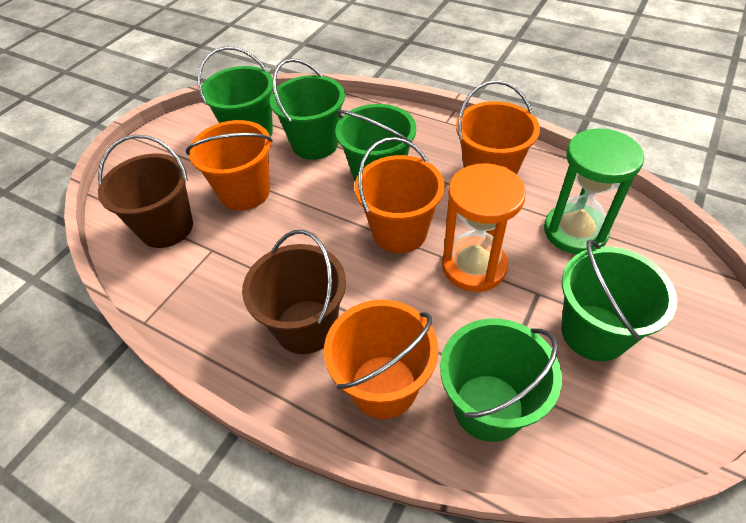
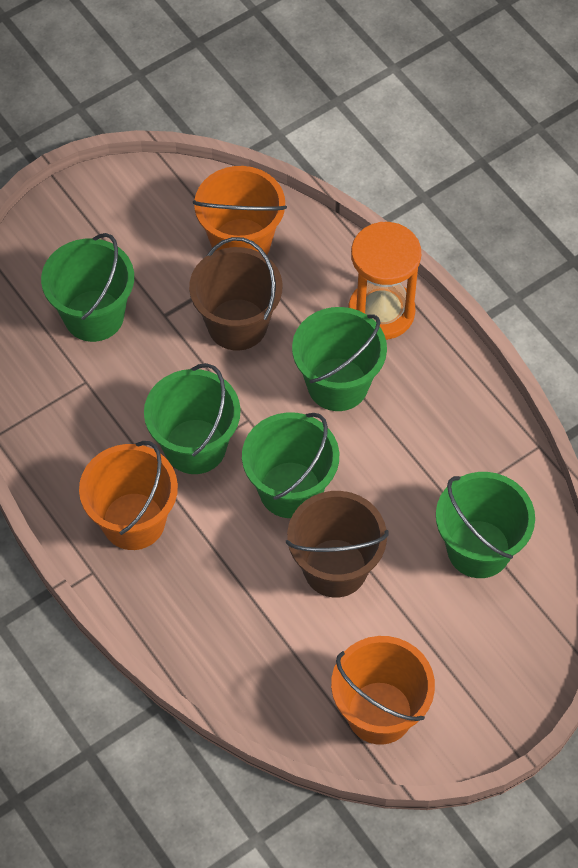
green hourglass: [544,128,644,254] = 1 -> none = 0
orange bucket: [186,120,273,211] [324,300,438,419] [354,137,445,253] [456,80,540,175] = 4 -> [79,441,178,550] [193,166,287,255] [331,636,435,745] = 3

